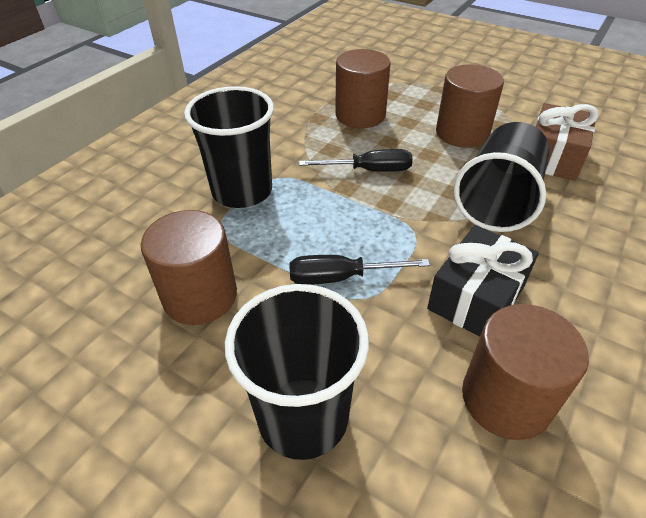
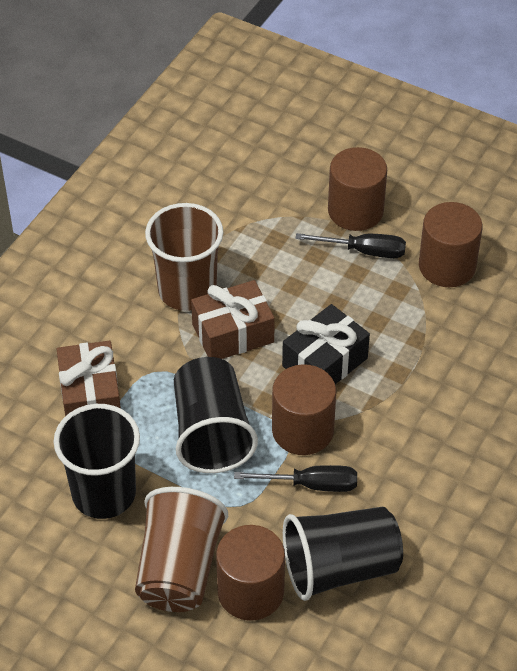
brown cup: none = 0 -> [135,487,228,612] [145,203,223,311] = 2
brown gift: [535,103,599,181] = 1 -> [57,341,121,416] [191,280,275,359] = 2

